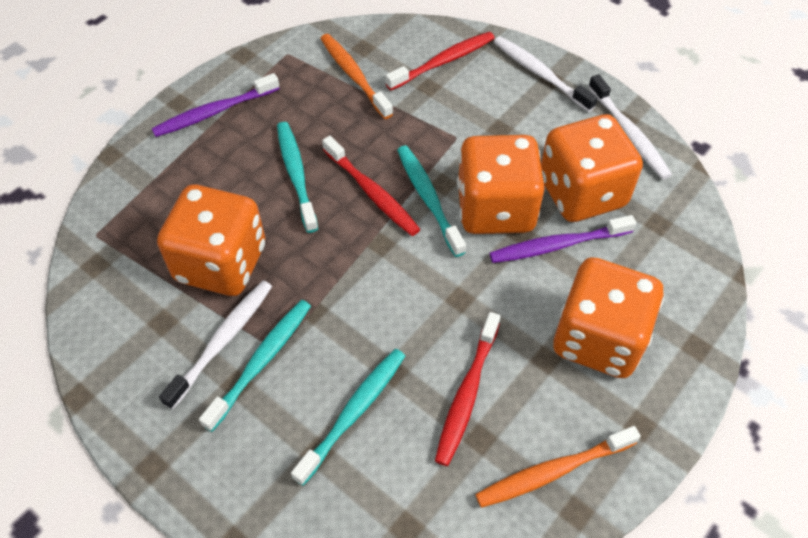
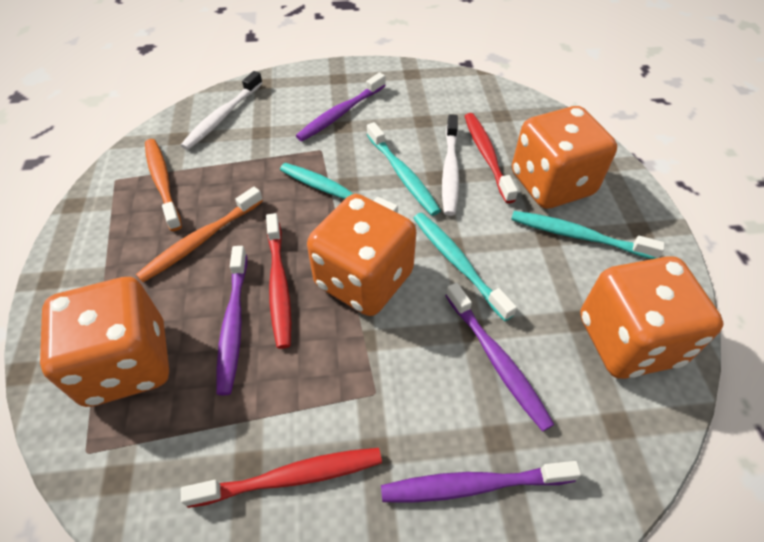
purple toothbrush: [152,73,280,137] [489,215,636,263] = 2 -> [216,246,247,396] [296,72,386,141] [381,461,581,502] [445,283,555,432] = 4
white toothbrush: [159,281,272,410] [494,36,598,112] [588,74,672,179] = 3 -> [180,71,263,150] [442,114,459,216] = 2

